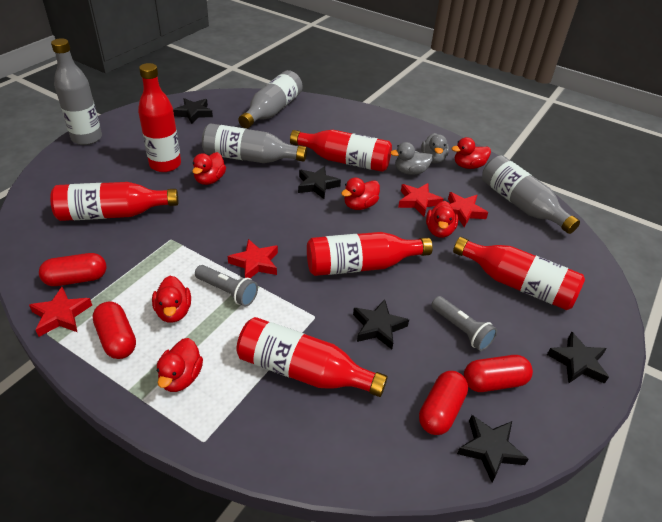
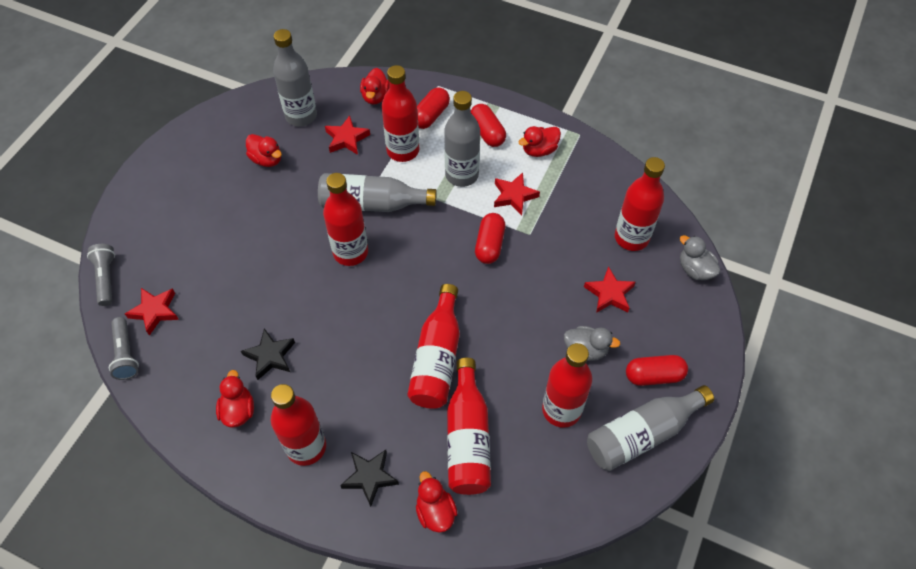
black star: [173,98,213,124] [298,166,341,199] [353,299,409,349] [457,415,528,482] [547,332,609,384] = 5 -> [241,328,295,380] [340,450,399,507] = 2
red bottle: [50,182,178,221] [138,63,181,172] [236,317,387,397] [290,130,392,172] [307,232,433,276] [453,237,585,310] = 6 -> [271,384,326,466] [323,173,368,266] [381,65,419,162] [407,284,460,409] [447,358,491,495] [542,343,592,428] [615,157,665,251] = 7
red duck: [152,276,191,323] [157,338,203,392] [192,152,226,185] [341,177,380,210] [426,201,458,238] [452,137,491,169] = 6 -> [216,370,254,428] [246,134,282,167] [360,68,389,105] [416,471,458,533] [519,126,561,157] = 5

